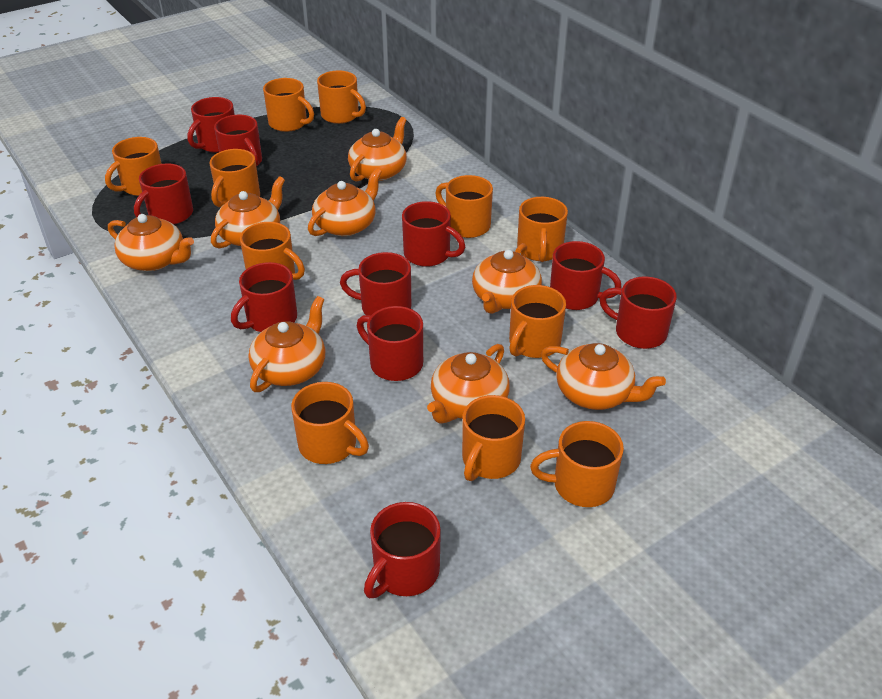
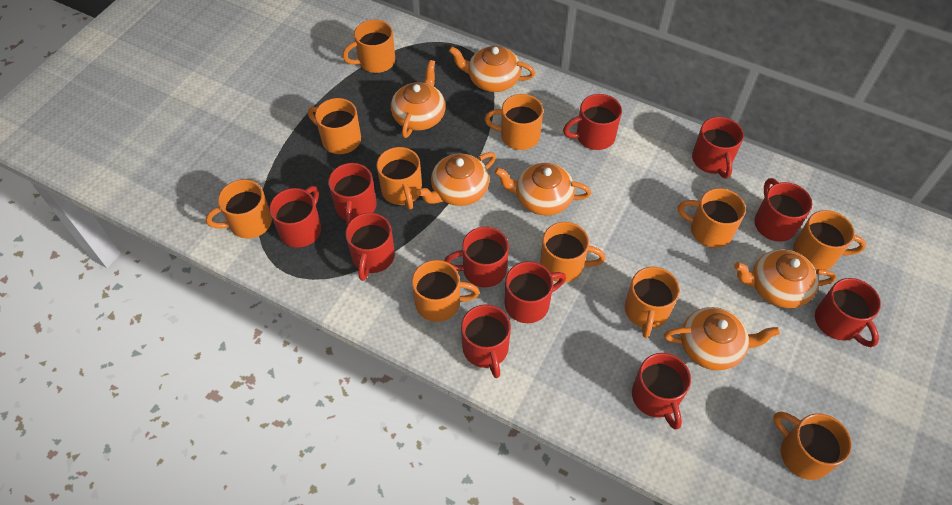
orange teapot: [108,214,194,271] [211,176,285,248] [249,296,325,392] [308,168,382,236] [348,117,407,182] [427,344,510,423] [472,243,542,314] [541,343,666,410] = 8 -> [391,60,446,138] [417,152,496,206] [449,46,535,92] [494,163,591,216] [664,307,780,370] [734,249,836,308] = 6
red mug: [134,163,193,224] [187,97,235,153] [214,115,262,167] [231,262,297,332] [340,252,411,315] [357,306,423,381] [364,502,441,598] [402,201,465,267] [550,241,622,310] [599,276,677,349] = 10 -> [269,186,321,248] [328,163,376,225] [345,213,395,281] [444,227,509,287] [461,305,511,378] [505,261,566,323] [563,94,622,150] [632,353,691,430] [692,117,744,178] [754,178,812,242] [815,278,881,347] = 11

